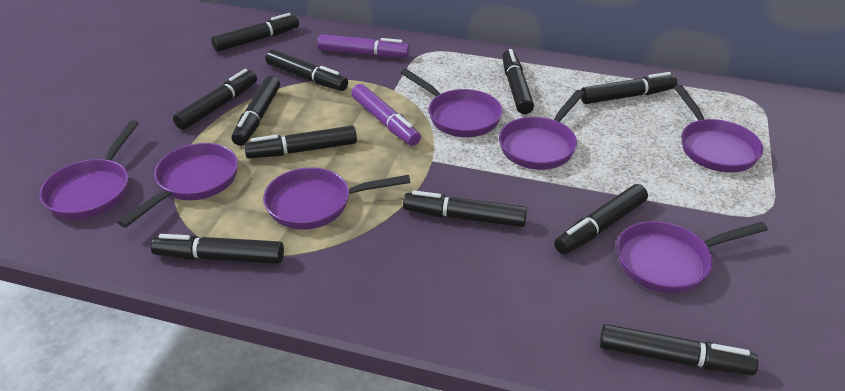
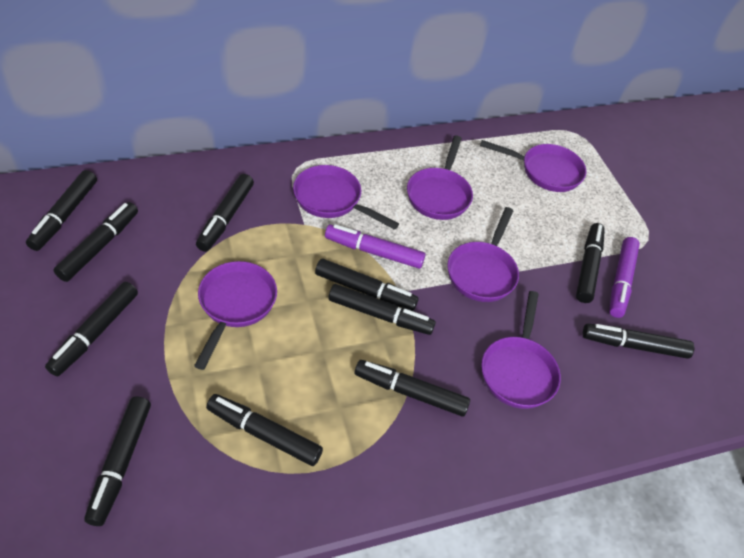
purple pan: [39,120,139,220] [118,143,238,228] [263,167,410,230] [400,69,503,137] [499,90,585,170] [617,221,768,293] [674,85,763,173] = 7 -> [194,261,277,370] [293,165,399,230] [407,135,473,220] [447,207,519,302] [480,140,586,192] [481,291,561,409] = 6

